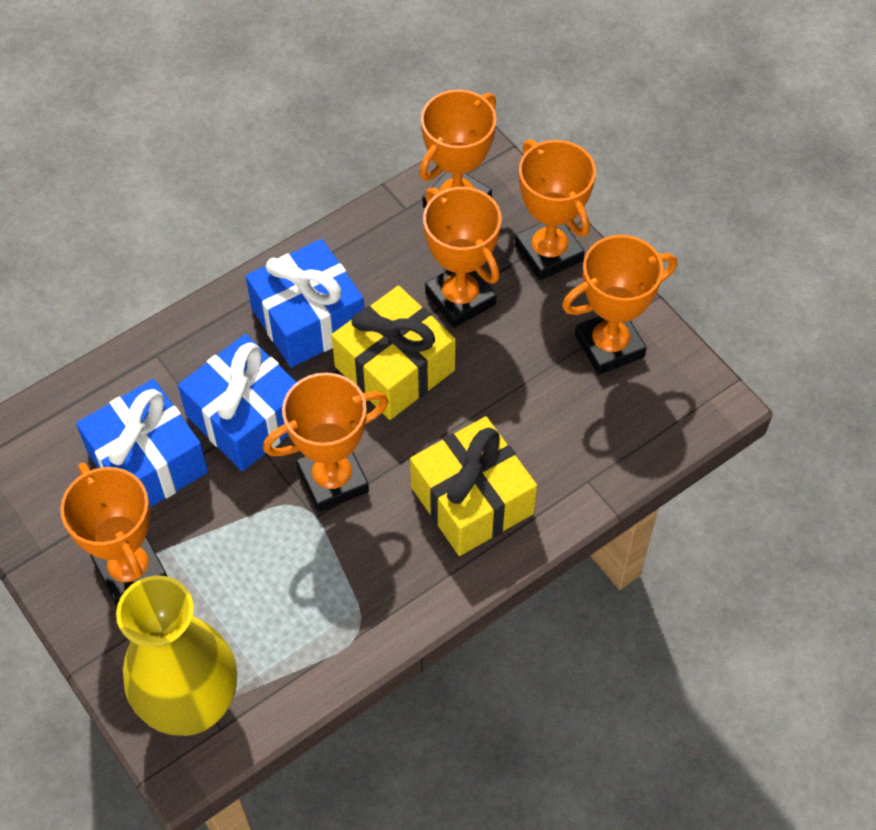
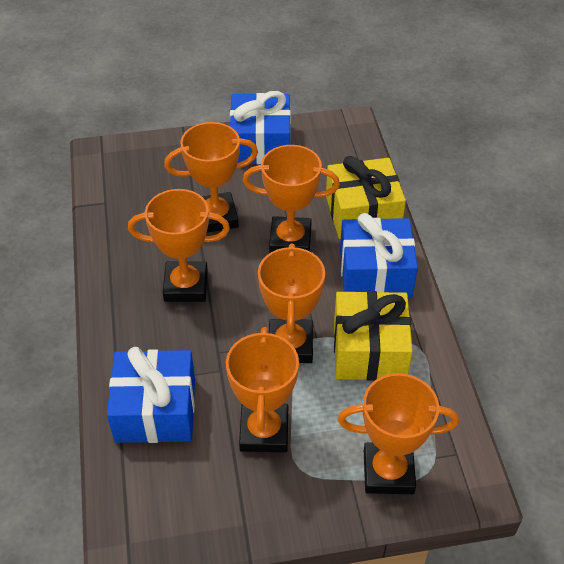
yellow vase: [116,575,237,736] = 1 -> none = 0

